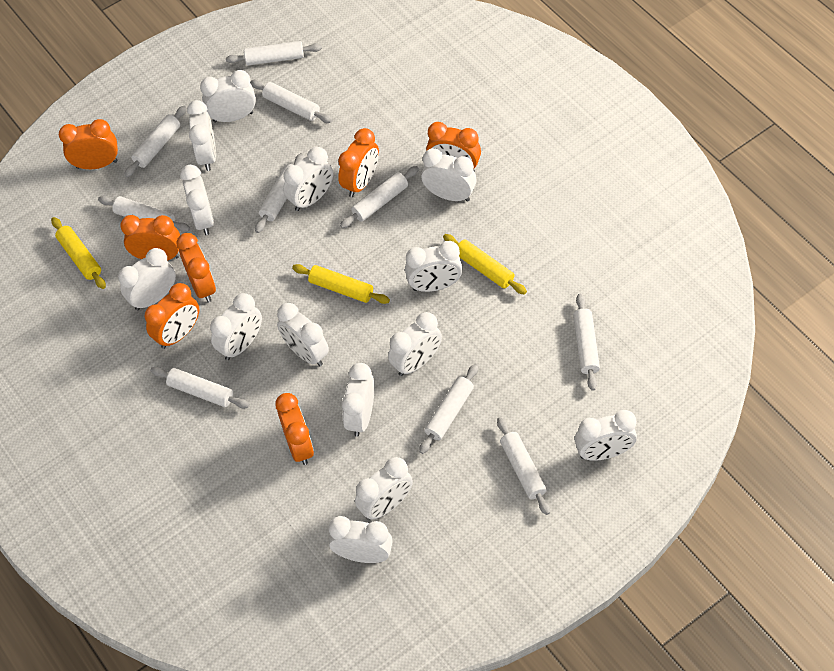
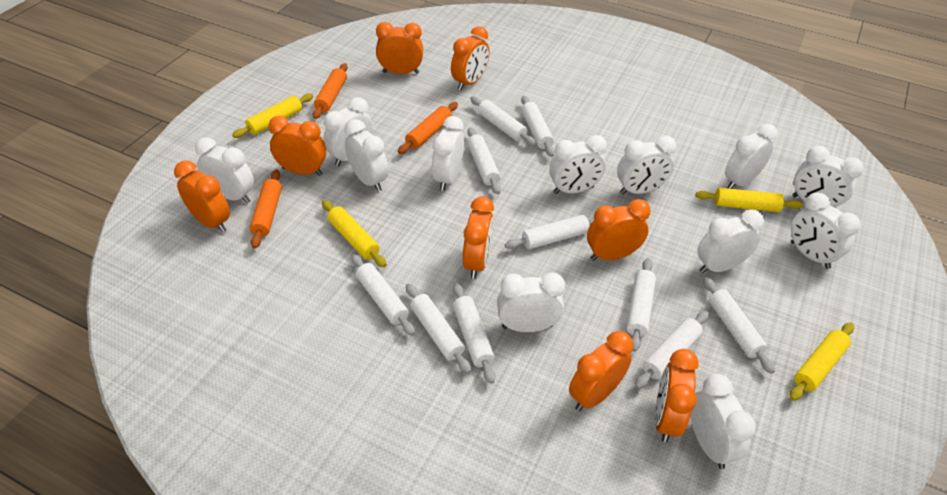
orange clock: [59,119,118,169] [120,215,180,261] [145,283,199,349] [176,233,216,303] [275,393,314,465] [338,128,379,197] [426,122,481,172] = 7 -> [174,160,230,233] [269,116,326,176] [376,22,423,74] [451,26,490,90] [463,197,494,279] [569,331,633,411] [587,199,651,261] [655,349,699,442] = 8
orange rolling pin: none = 0 -> [250,170,282,249] [313,63,348,119] [398,102,458,154] = 3
white clock: [118,248,176,310] [180,165,214,235] [187,100,216,171] [200,70,256,123] [210,293,262,360] [277,303,329,366] [283,147,333,211] [328,516,393,563] [342,363,375,437] [355,457,413,520] [388,312,442,376] [405,241,463,292] [421,148,477,202] [575,410,637,461] = 14 -> [195,137,254,203] [324,97,373,166] [345,119,388,192] [432,116,464,191] [497,273,565,332] [549,135,607,194] [617,136,676,194] [691,374,756,469] [698,210,764,273] [725,124,778,189] [791,193,861,269] [793,146,864,208] = 12
yellow rolling pin: [51,217,106,289] [292,264,390,304] [443,234,527,295] = 3 -> [232,93,313,138] [322,200,387,267] [696,188,803,212] [789,322,854,401] = 4

